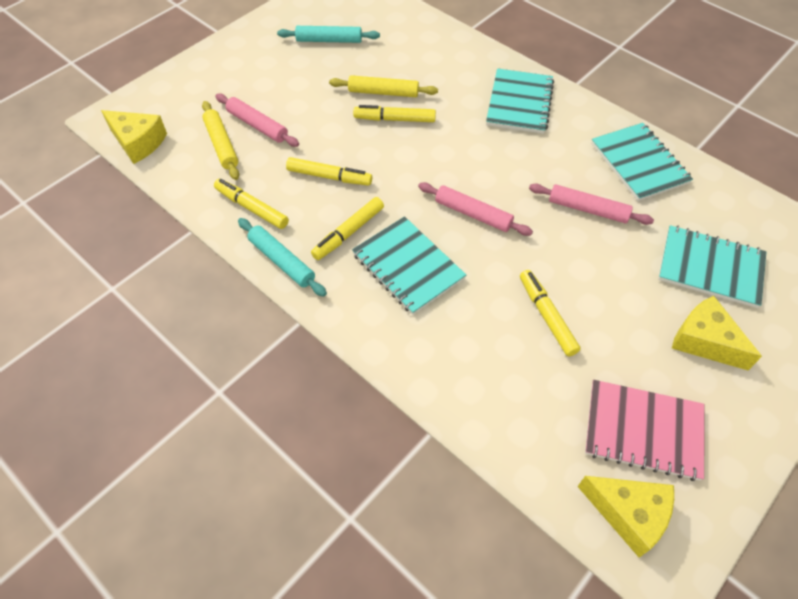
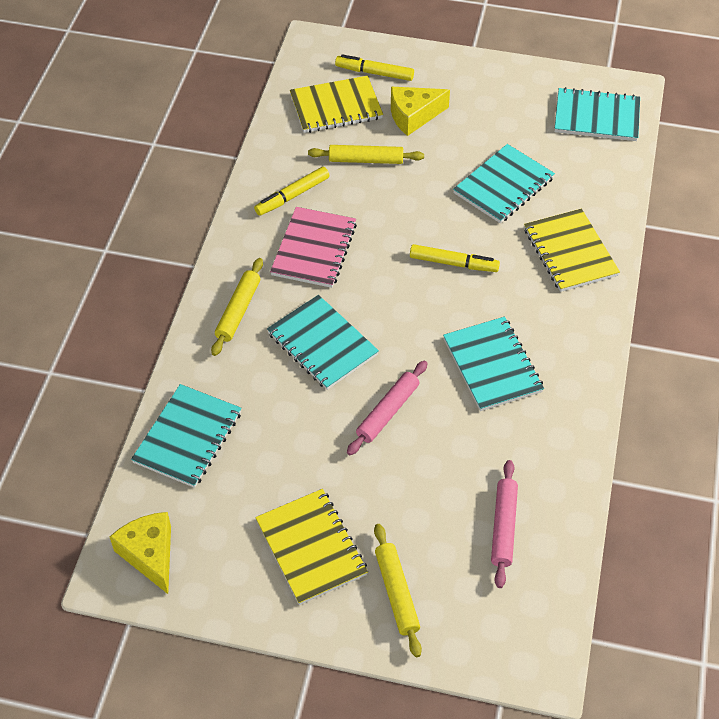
pink rolling pin: [215,93,299,147] [418,182,533,236] [529,183,654,225] = 3 -> [347,361,428,455] [491,460,518,588] = 2
turquoise notebook: [352,216,466,315] [486,68,554,134] [591,123,693,201] [658,225,767,308] = 4 -> [131,384,242,488] [267,295,379,390] [443,317,544,411] [453,144,555,223] [555,87,640,141] = 5
turquoise rolling pin: [238,218,327,297] [277,26,380,43] = 2 -> none = 0
yellow cheese: [101,110,167,164] [577,476,674,558] [672,296,762,370] = 3 -> [110,512,171,594] [391,87,450,136] = 2
yellow marker: [214,179,289,229] [286,157,372,186] [311,197,384,260] [353,105,436,122] [520,270,581,356] = 5 -> [254,167,329,216] [335,54,414,81] [410,244,500,272] = 3
yellow notebook: none = 0 -> [255,489,368,605] [290,76,383,133] [524,209,620,292] = 3
yellow rolling pin: [202,101,239,180] [329,75,438,97] = 2 -> [211,258,263,356] [308,145,424,164] [374,524,422,657] = 3

